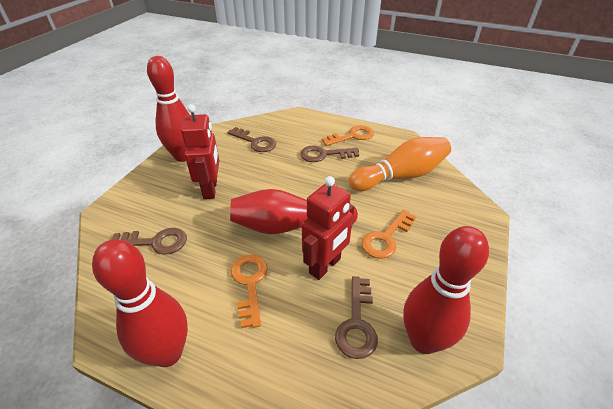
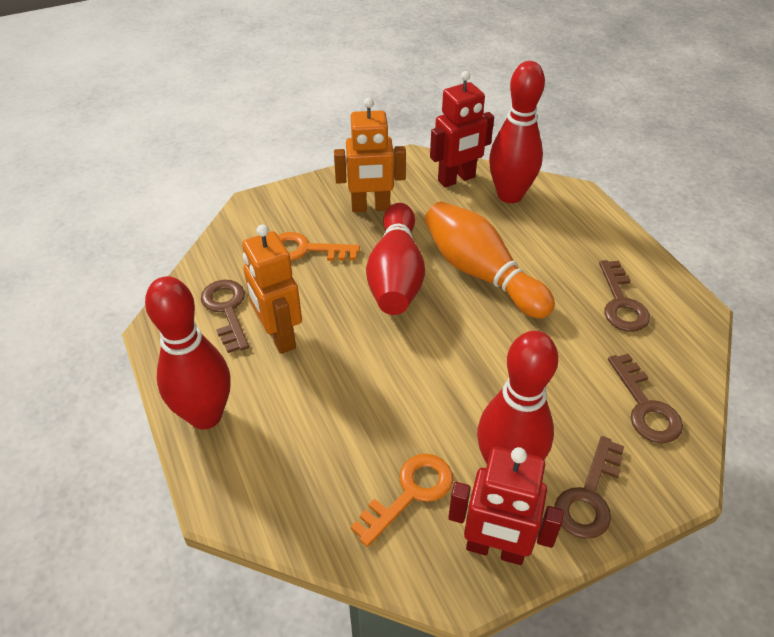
orange key: [231,255,268,328] [322,125,374,146] [361,210,416,259] = 3 -> [278,232,360,261] [351,454,453,547] = 2
orange robot: none = 0 -> [242,225,302,354] [334,97,406,212] = 2

